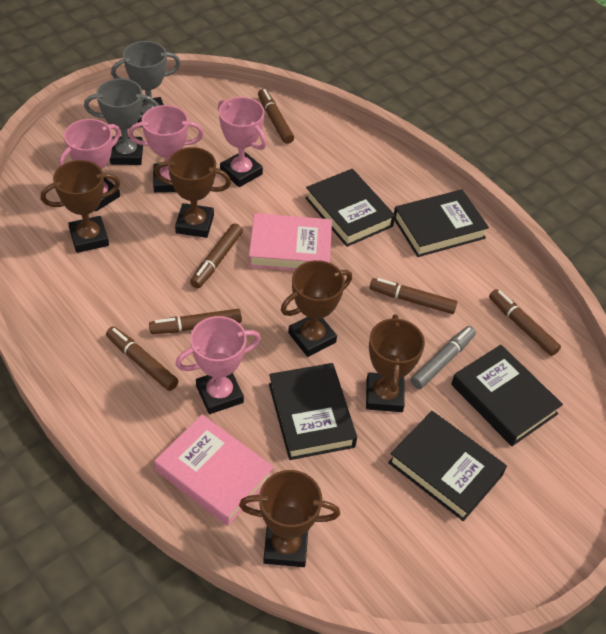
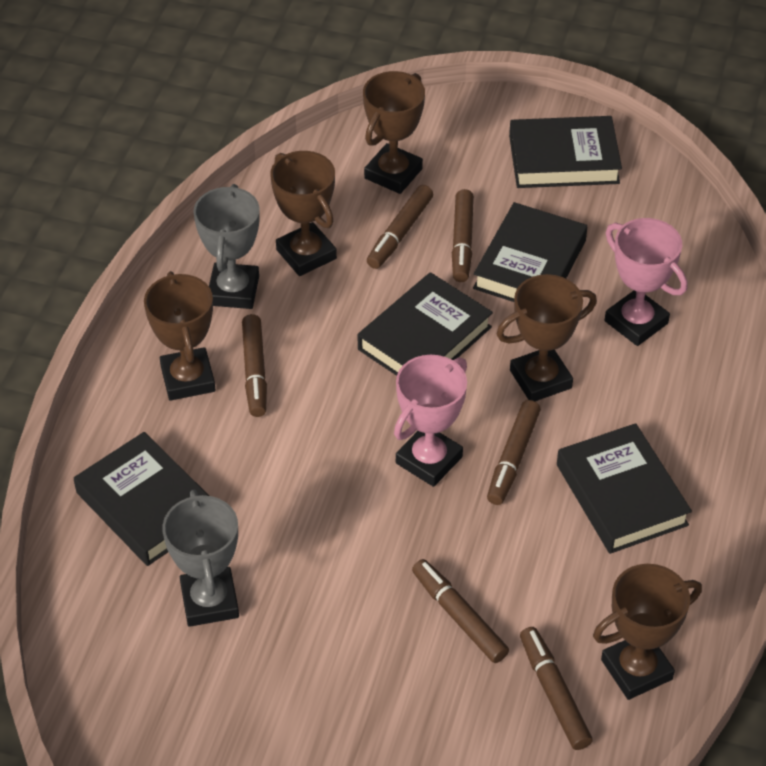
grey marker: [411,326,476,389] = 1 -> none = 0
pink book: [155,414,274,526] [249,213,332,271] = 2 -> none = 0
pink trophy: [59,119,121,212] [128,105,204,193] [175,316,261,414] [218,97,266,187] = 4 -> [394,355,467,487] [605,218,687,346] = 2

